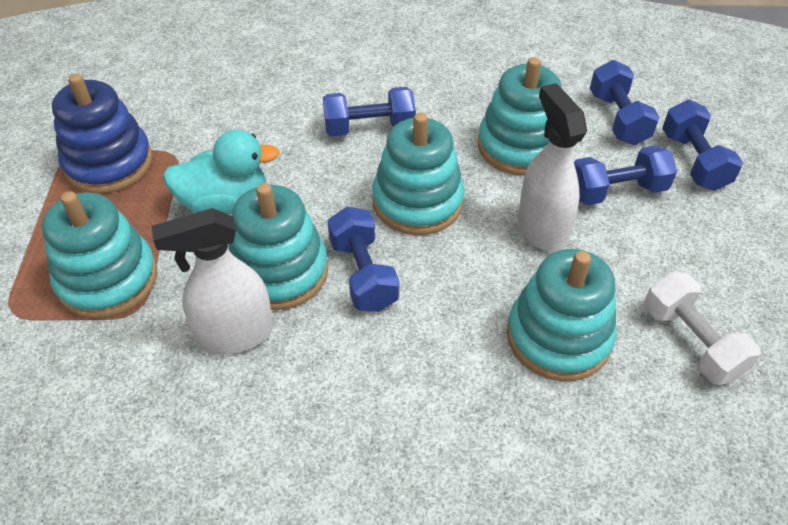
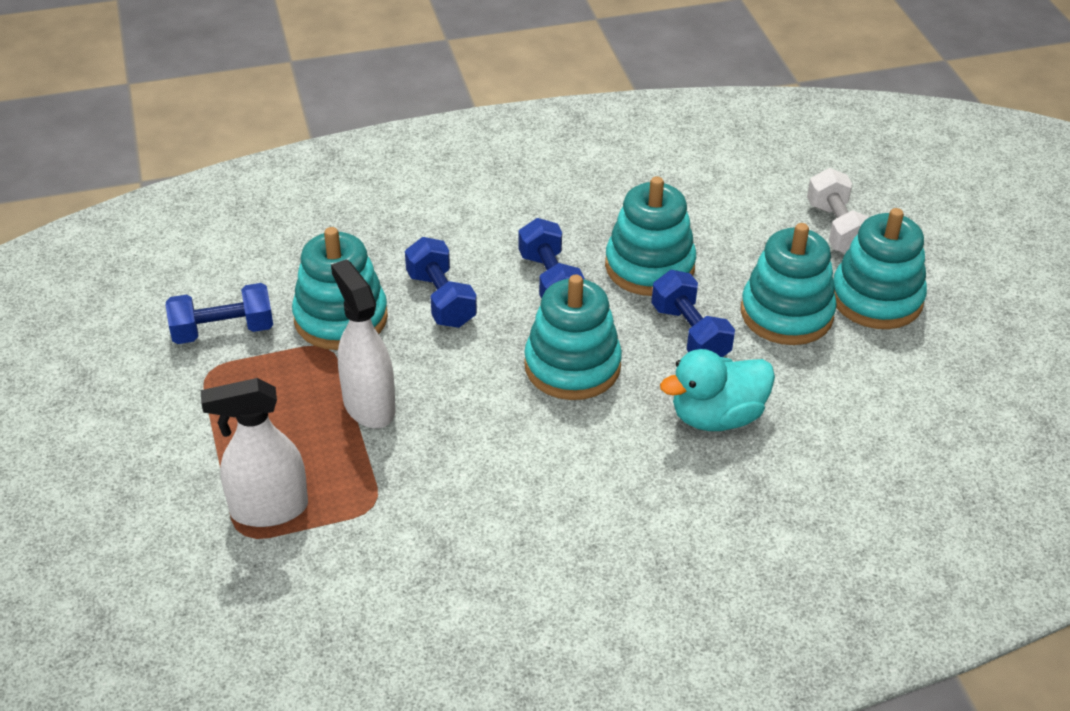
blue dumbbell: [323,87,416,136] [327,207,399,312] [574,145,677,205] [590,60,660,145] [662,100,743,191] = 5 -> [166,283,273,344] [405,237,477,328] [519,218,585,299] [651,270,735,357] = 4
blue stacking toy: [52,74,153,193] = 1 -> none = 0

